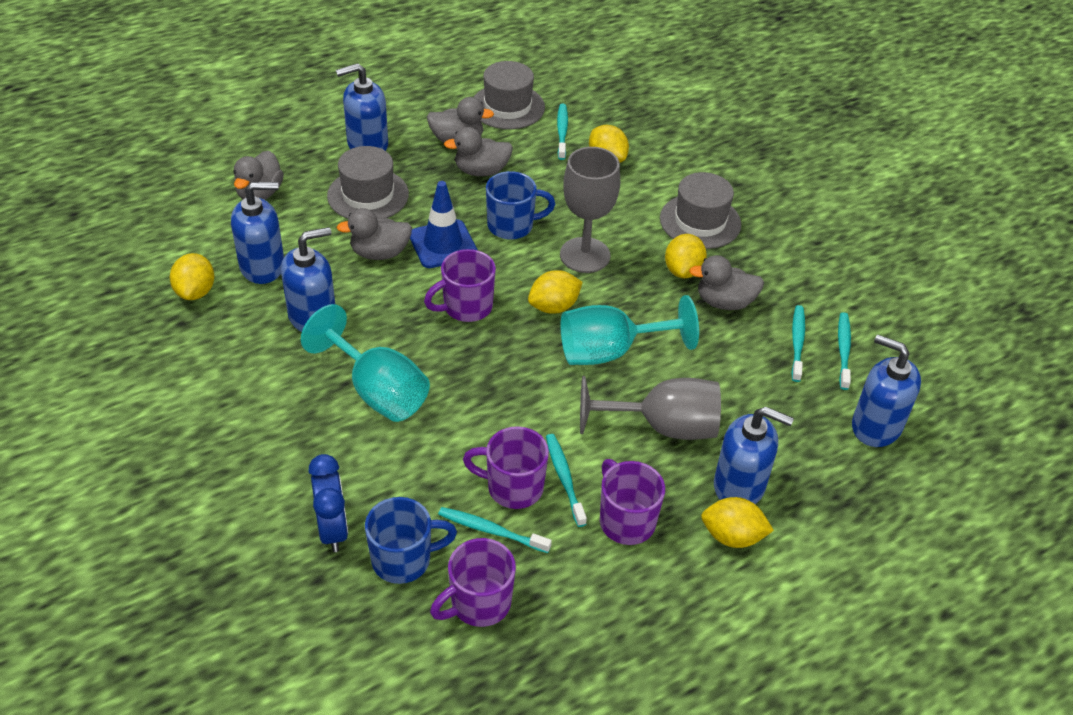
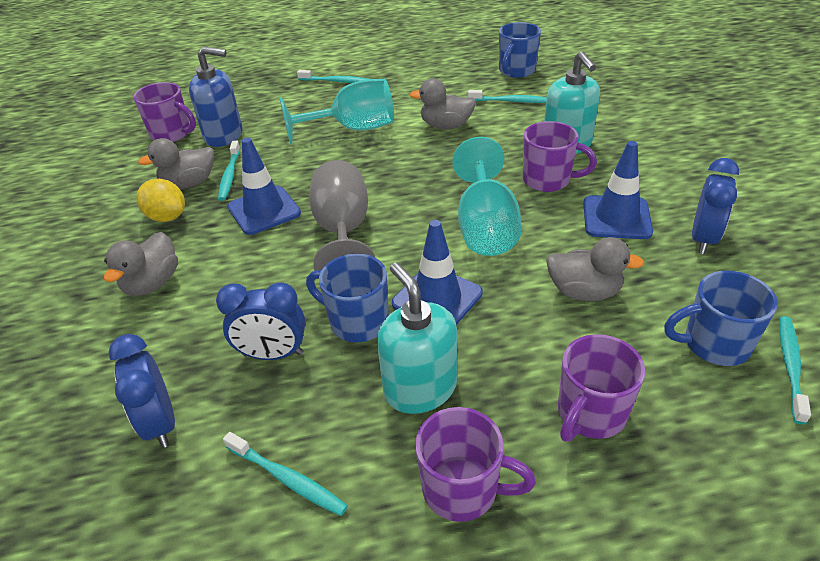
blue clock: [308,454,348,552] = 1 -> [109,334,175,448] [216,282,306,360] [692,158,739,254] = 3
blue mug: [365,497,457,584] [486,171,555,240] = 2 -> [306,254,389,342] [499,22,541,78] [664,271,778,366] = 3
blue soap dispenser: [231,182,284,284] [281,227,335,332] [336,63,388,151] [714,407,794,504] [852,334,921,447] = 5 -> [189,46,243,147] = 1
blue traffic cone: [410,181,477,268] = 1 -> [228,138,301,235] [392,220,483,325] [583,141,653,239] = 3
grey duck: [233,151,284,200] [337,208,412,260] [427,97,494,143] [444,127,513,176] [689,255,764,310] = 5 -> [104,232,178,296] [138,138,214,189] [409,78,476,129] [546,237,644,301] = 4
grey goblet: [560,147,620,273] [580,376,721,440] = 2 -> [309,160,375,271] = 1
grey hat: [327,146,409,219] [474,61,545,129] [660,172,741,249] = 3 -> none = 0
turquoise soap dispenser: none = 0 -> [377,262,457,414] [544,51,600,154] = 2
yellow lemon: [170,253,214,300] [528,270,583,314] [589,125,629,163] [665,234,707,278] [701,497,774,548] = 5 -> [136,179,185,222] = 1

